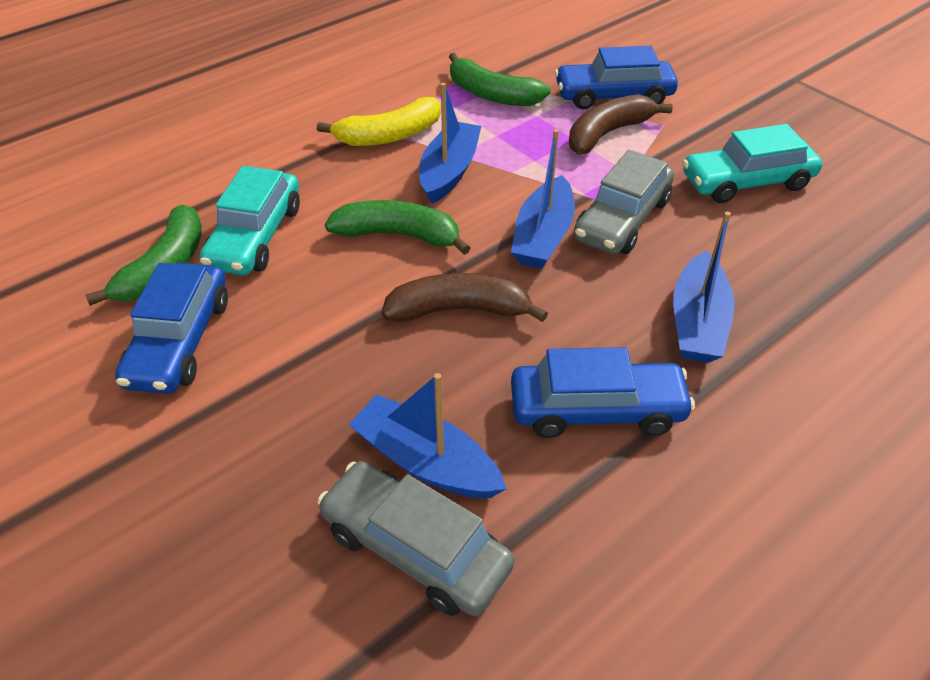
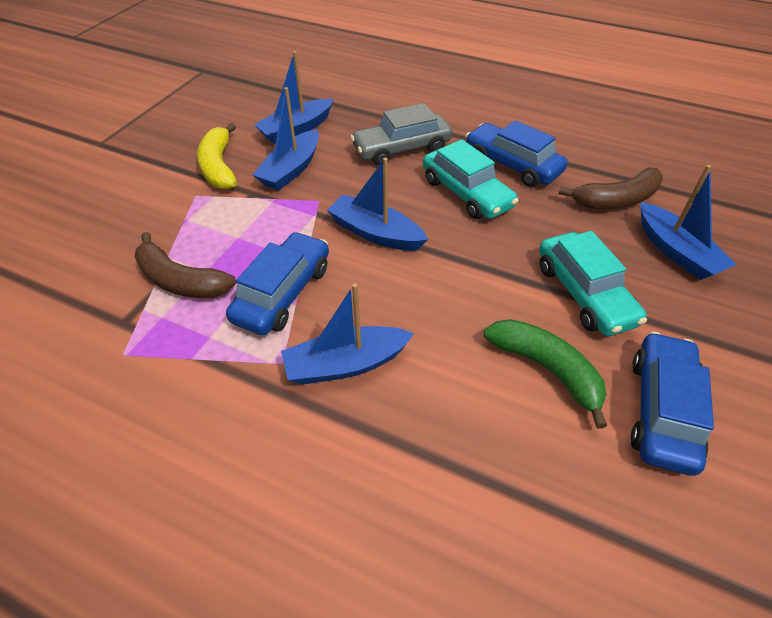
blue boat: [348,373,507,498] [419,83,481,204] [511,129,575,269] [673,212,735,363] = 4 -> [253,87,319,191] [254,51,333,144] [281,283,414,385] [327,158,428,251] [641,165,737,280] = 5
green banana: [85,205,202,306] [325,200,471,255] [449,53,551,106] = 3 -> [484,319,607,429] = 1
grey car: [317,461,514,616] [574,150,674,254] = 2 -> [350,103,452,165] = 1

